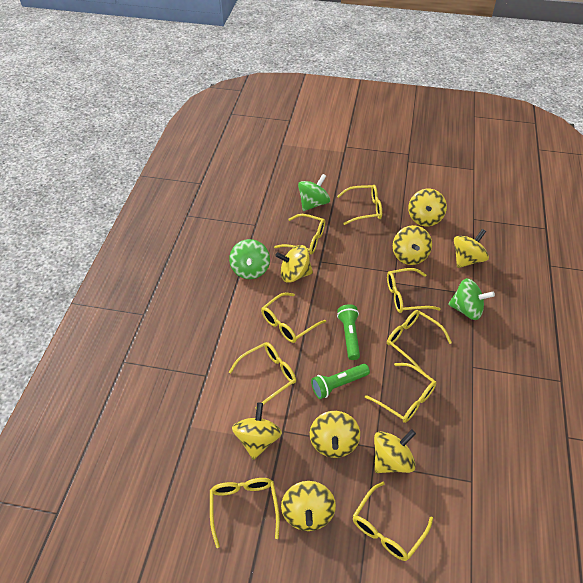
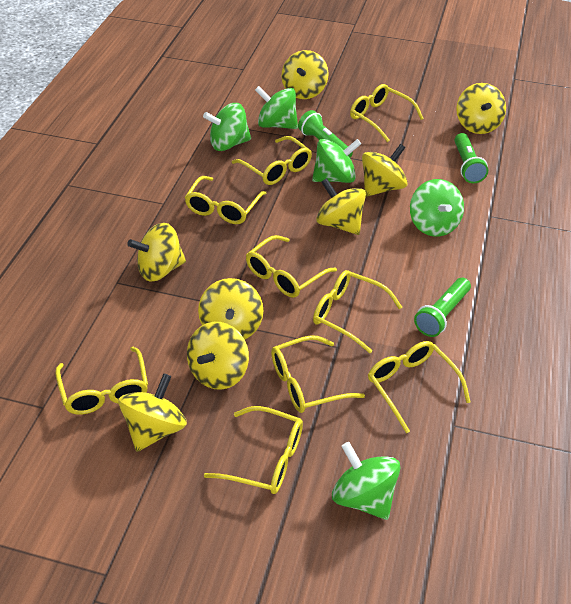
green flashlight: [311,364,370,399] [337,304,360,360] = 2 -> [298,110,353,158] [414,278,471,337] [455,133,488,183] = 3
green spinning top: [229,239,270,279] [298,174,330,211] [448,278,495,320] = 3 -> [203,103,251,151] [255,86,298,129] [312,139,361,183] [332,442,401,520] [410,179,464,237] = 5

